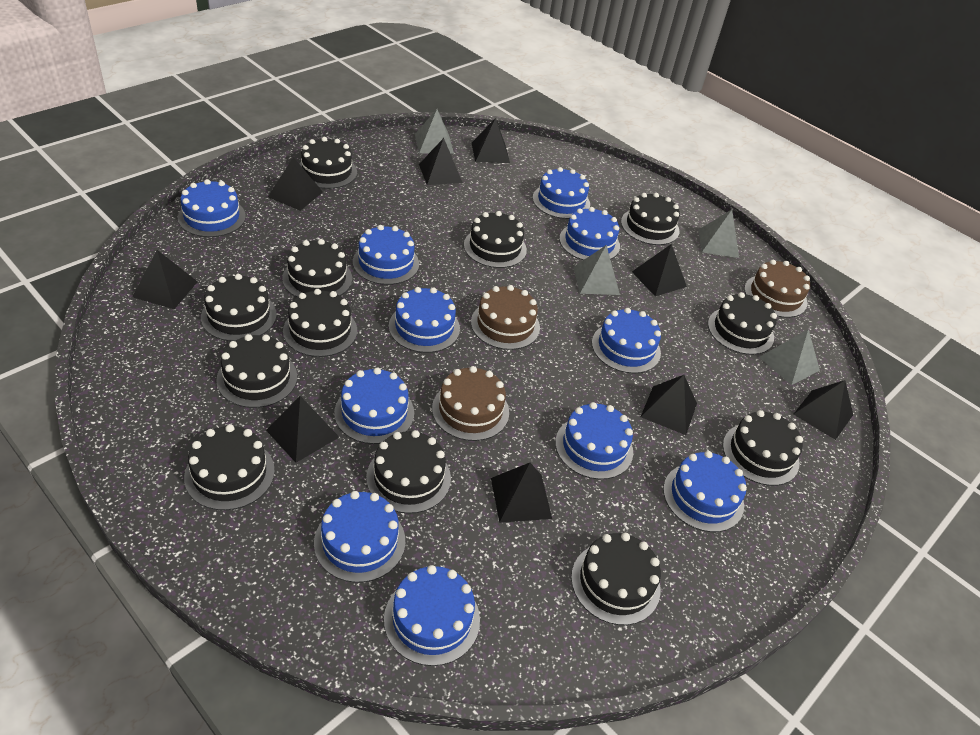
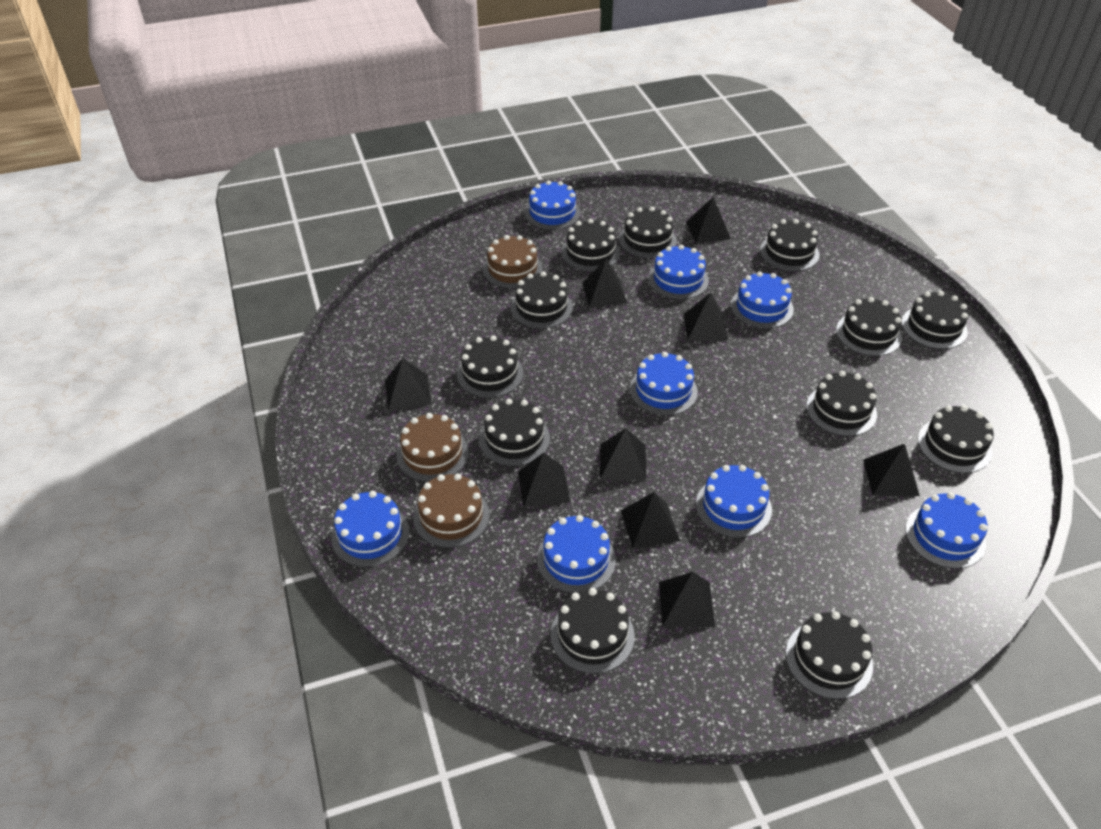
blue cake: [178,179,246,237] [314,491,405,583] [334,368,414,444] [353,225,419,285] [384,565,480,666] [389,287,460,353] [533,167,590,219] [555,402,633,479] [559,207,620,260] [592,308,661,373] [663,451,747,532] = 11 -> [331,491,409,567] [524,180,580,230] [537,515,616,593] [630,352,698,415] [648,245,709,299] [696,465,772,538] [731,272,794,328] [905,492,987,569] = 8
grey pyramid: [415,109,454,153] [574,245,620,295] [698,210,739,258] [760,329,820,385] = 4 -> none = 0

